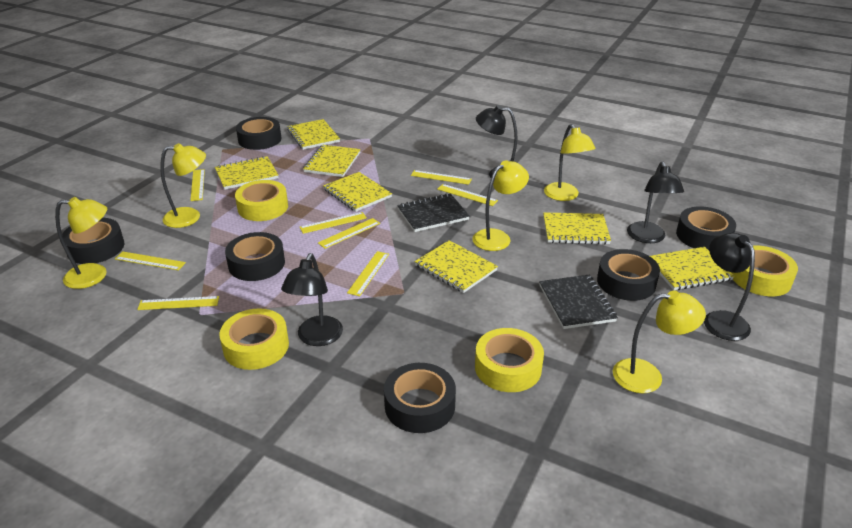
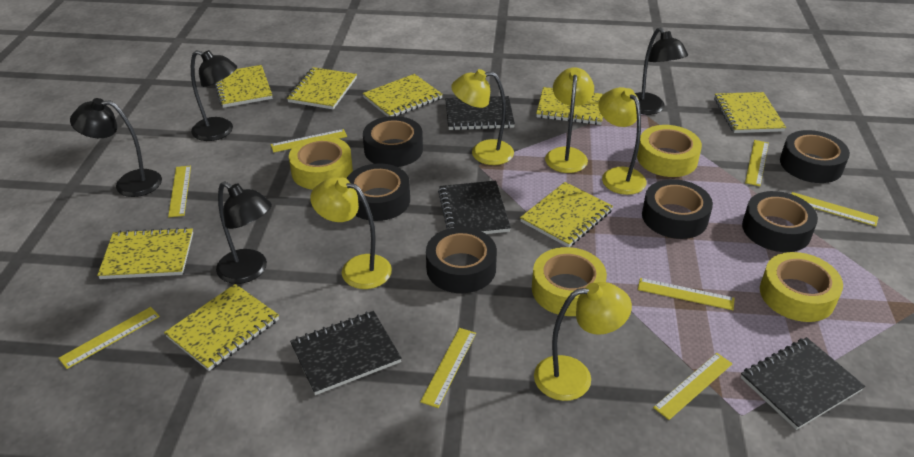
black notebook: [397,193,470,232] [539,275,618,329] = 2 -> [290,311,402,395] [438,180,511,234] [445,96,515,130] [741,337,865,430] = 4
yellow notebook: [215,156,278,190] [287,119,340,150] [303,145,361,177] [323,172,392,212] [415,240,498,293] [543,213,611,244] [650,247,734,290] = 7 -> [97,227,193,279] [164,284,279,371] [215,65,272,108] [287,67,357,109] [362,74,443,117] [520,182,613,247] [536,87,603,125] [714,92,786,133] = 8

